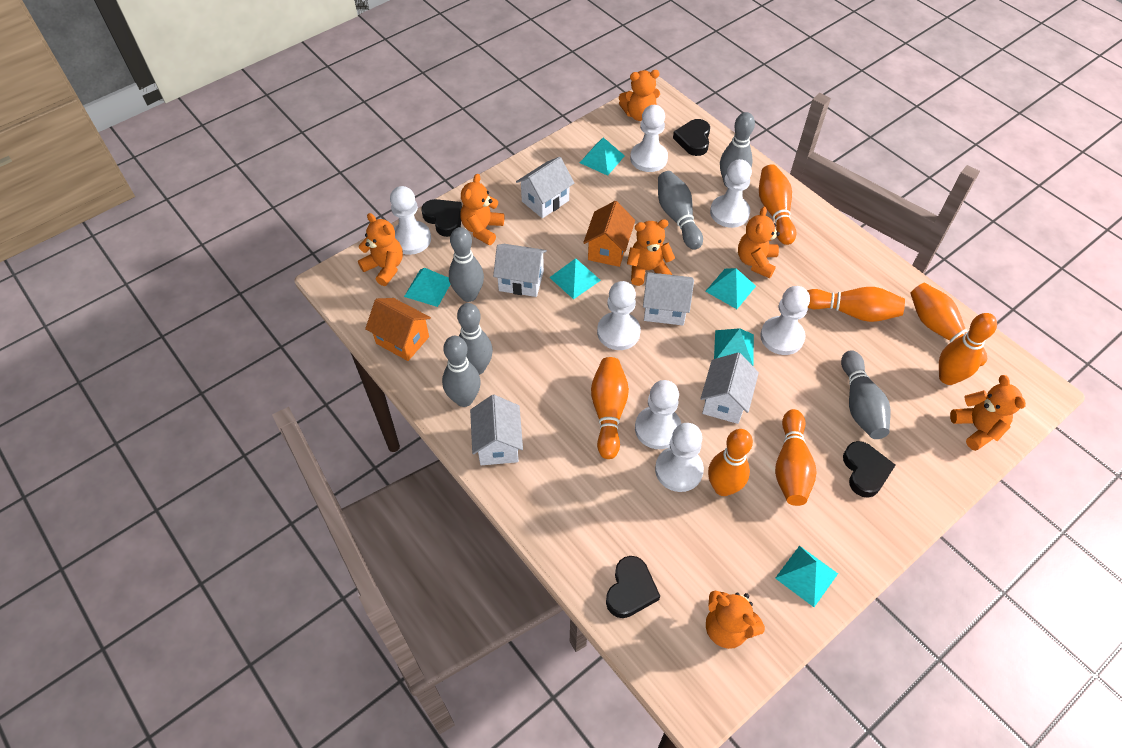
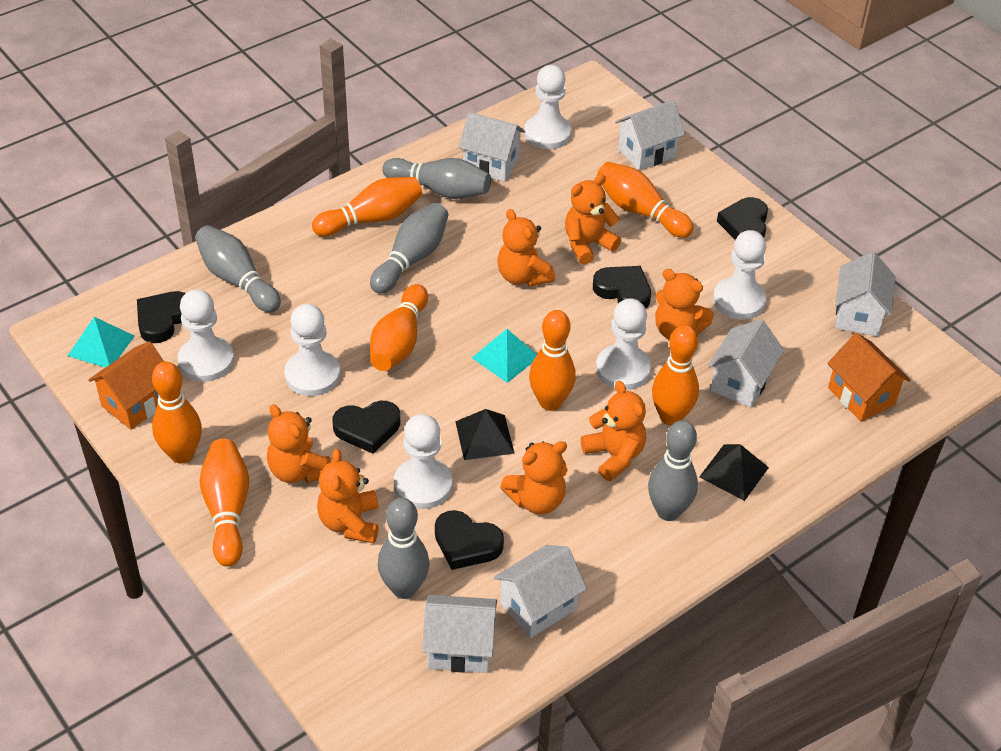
black heart: [422,199,462,237] [606,556,660,618] [673,119,710,156] [843,441,895,498] = 4 -> [137,291,186,343] [333,401,400,454] [435,510,504,570] [593,266,651,308] [717,197,768,240] = 5
black pyramid: none = 0 -> [455,409,515,460] [699,444,769,501] = 2
grey bowling pin: [442,336,481,407] [449,227,484,302] [457,303,493,375] [658,171,703,250] [720,112,755,188] [841,350,891,439] = 6 -> [195,225,281,313] [370,203,448,294] [378,498,429,599] [382,158,491,199] [648,420,698,521] = 5
turquoise pyramid: [404,268,450,307] [549,258,601,299] [580,137,625,176] [705,268,756,309] [714,328,754,366] [775,546,838,607] = 6 -> [67,317,135,368] [472,329,537,383] = 2
white house: [470,395,523,465] [493,244,547,297] [516,157,574,218] [643,272,694,325] [701,353,759,424] = 5 -> [422,595,497,673] [458,112,525,182] [494,545,587,638] [615,100,685,171] [708,319,784,408] [835,251,896,336] = 6
white pawn: [390,186,431,255] [597,281,641,350] [630,105,668,172] [635,380,681,449] [655,423,704,492] [710,159,752,228] [760,286,810,355] = 7 -> [178,289,234,382] [284,304,340,396] [394,414,453,509] [524,65,572,149] [596,298,651,390] [713,230,767,319] = 6

